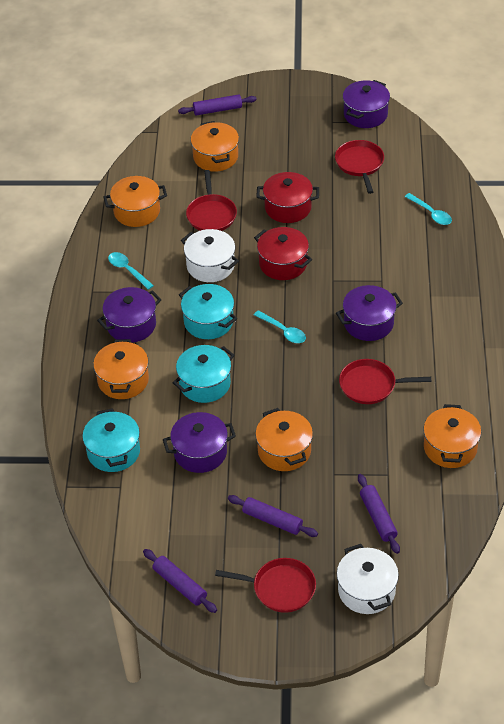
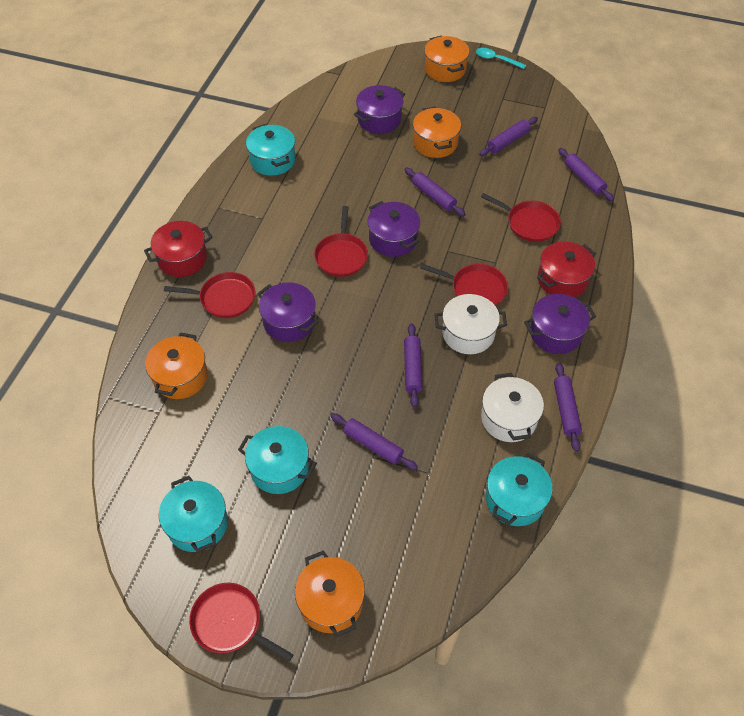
orange pot: [93,339,149,399] [104,176,167,227] [191,121,239,172] [255,408,313,471] [423,404,481,468] = 5 -> [145,332,208,399] [295,550,365,637] [413,106,461,158] [424,36,469,82] = 4
purple rolling pin: [143,549,217,613] [178,95,257,115] [228,495,318,537] [358,474,400,554] = 4 -> [330,413,418,470] [404,167,466,216] [404,323,422,408] [479,117,538,156] [554,362,582,452] [558,148,614,201] = 6
red pan: [186,170,237,231] [215,558,316,613] [335,140,384,194] [339,359,431,404] = 4 -> [164,272,256,318] [189,583,294,662] [314,206,368,277] [420,264,508,306] [481,193,561,242] = 5
turquoise pot: [82,408,140,472] [173,345,235,403] [179,284,237,339] = 3 -> [159,476,228,553] [238,426,317,494] [246,124,295,176] [486,453,553,526] = 4
turquoise spoon: [108,252,154,290] [254,310,306,343] [405,193,452,225] = 3 -> [476,48,526,69] = 1

